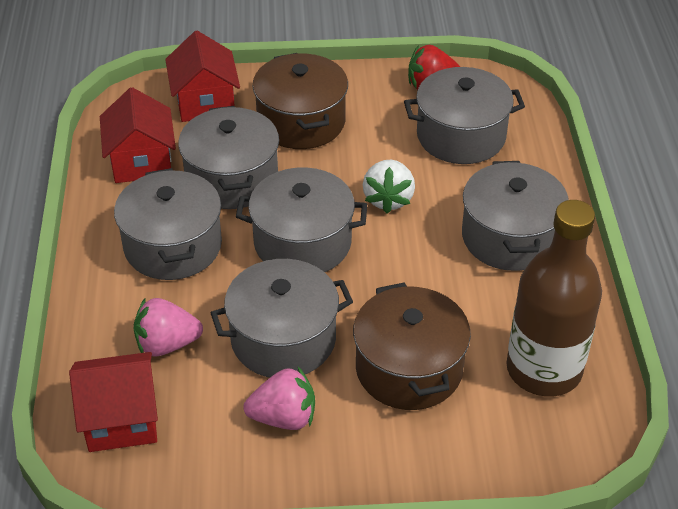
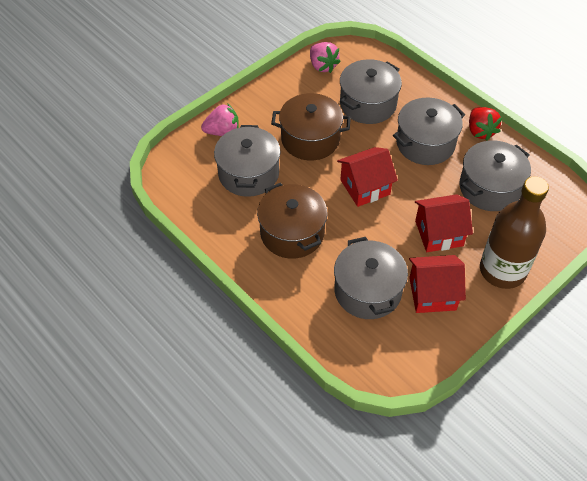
grey pot: [114,168,222,280] [178,106,279,209] [211,259,353,378] [236,167,367,272] [404,67,525,164] [462,161,569,271] = 6 -> [214,125,281,197] [334,237,408,319] [340,59,402,124] [393,98,465,165] [459,141,531,211] = 5
white strawberry: [363,160,415,213] = 1 -> none = 0

